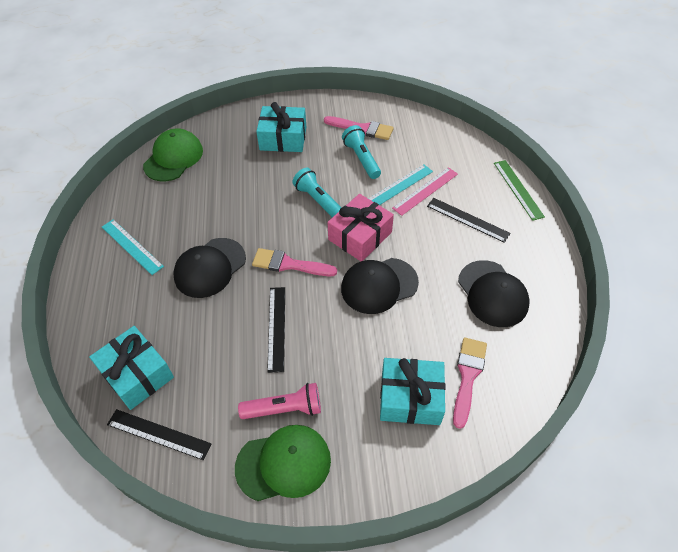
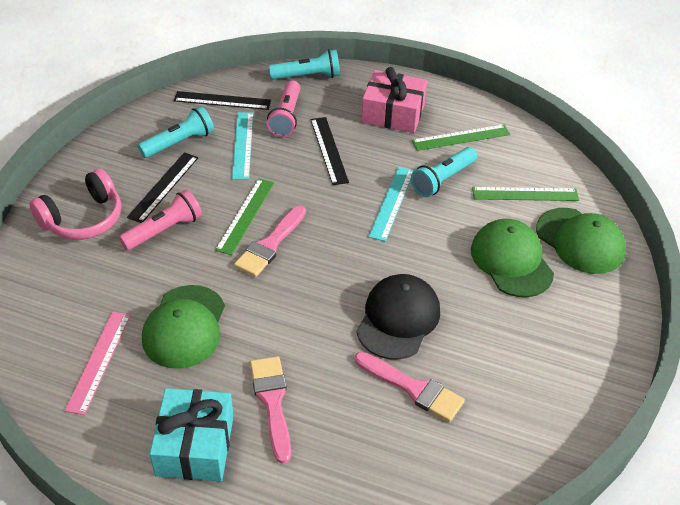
black cap: [173,238,246,298] [341,258,419,314] [458,260,530,327] = 3 -> [356,274,440,360] = 1
green cap: [143,128,203,181] [235,425,331,501] = 2 -> [142,285,225,369] [471,219,554,297] [536,208,626,274] = 3
green ruler: [494,160,545,221] = 1 -> [215,178,274,255] [412,124,510,151] [472,187,579,201] = 3
pink flashlight: [238,383,321,419] = 1 -> [119,190,202,250] [267,80,300,137] = 2
pink headphones: none = 0 -> [29,169,121,240] = 1
turquoise flashlight: [293,168,341,217] [342,125,381,179] = 2 -> [138,106,214,158] [269,49,340,80] [411,147,477,197] = 3
turquoise gift: [89,326,174,410] [256,102,306,152] [380,358,446,425] = 3 -> [149,388,234,481] = 1

